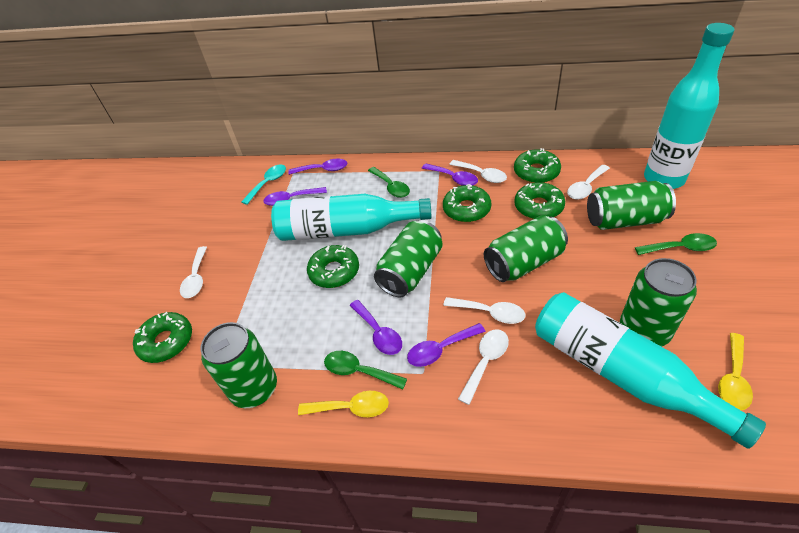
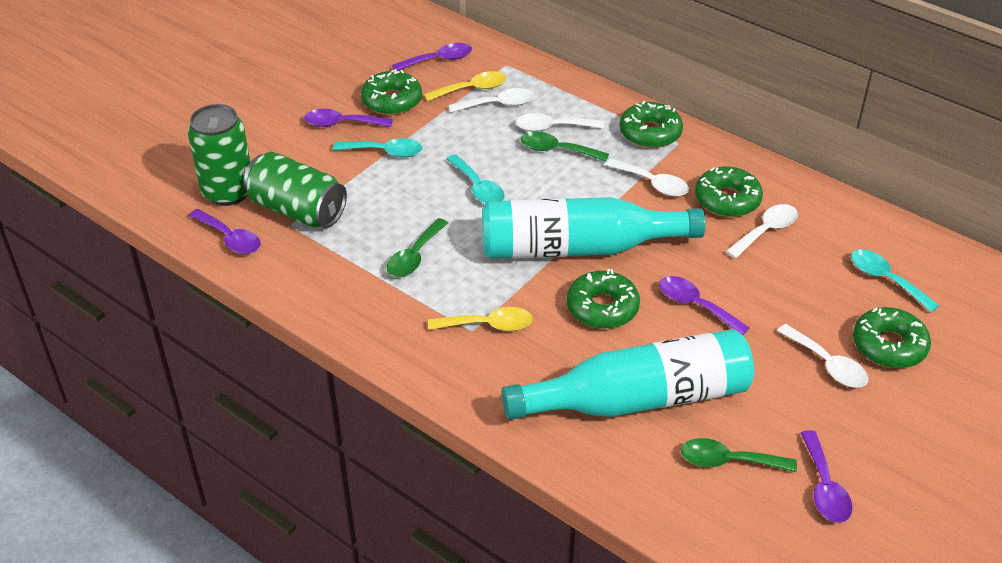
green can: [201,322,277,408] [374,220,443,297] [484,215,568,282] [587,181,676,230] [620,258,697,347] = 5 -> [188,104,250,206] [244,152,347,228] = 2
turquoise bottle: [271,194,432,241] [535,292,766,449] [644,23,734,189] = 3 -> [482,197,706,259] [501,329,754,420] = 2
turquoise spoon: [241,164,286,205] = 1 -> [333,138,423,157] [446,154,505,204] [851,249,939,312] = 3

